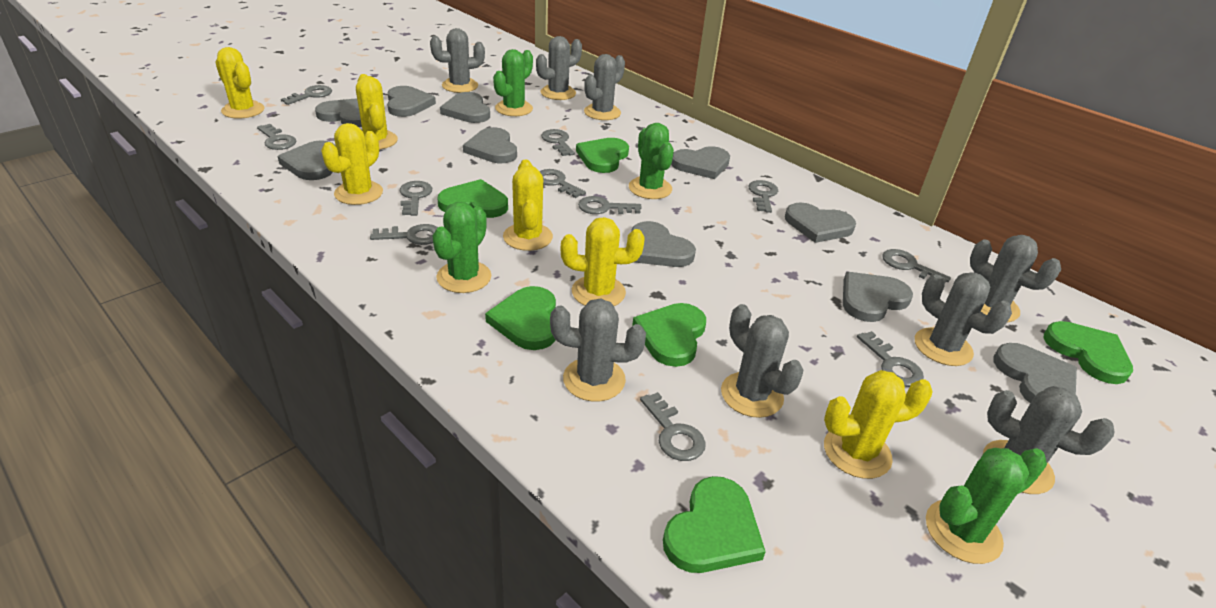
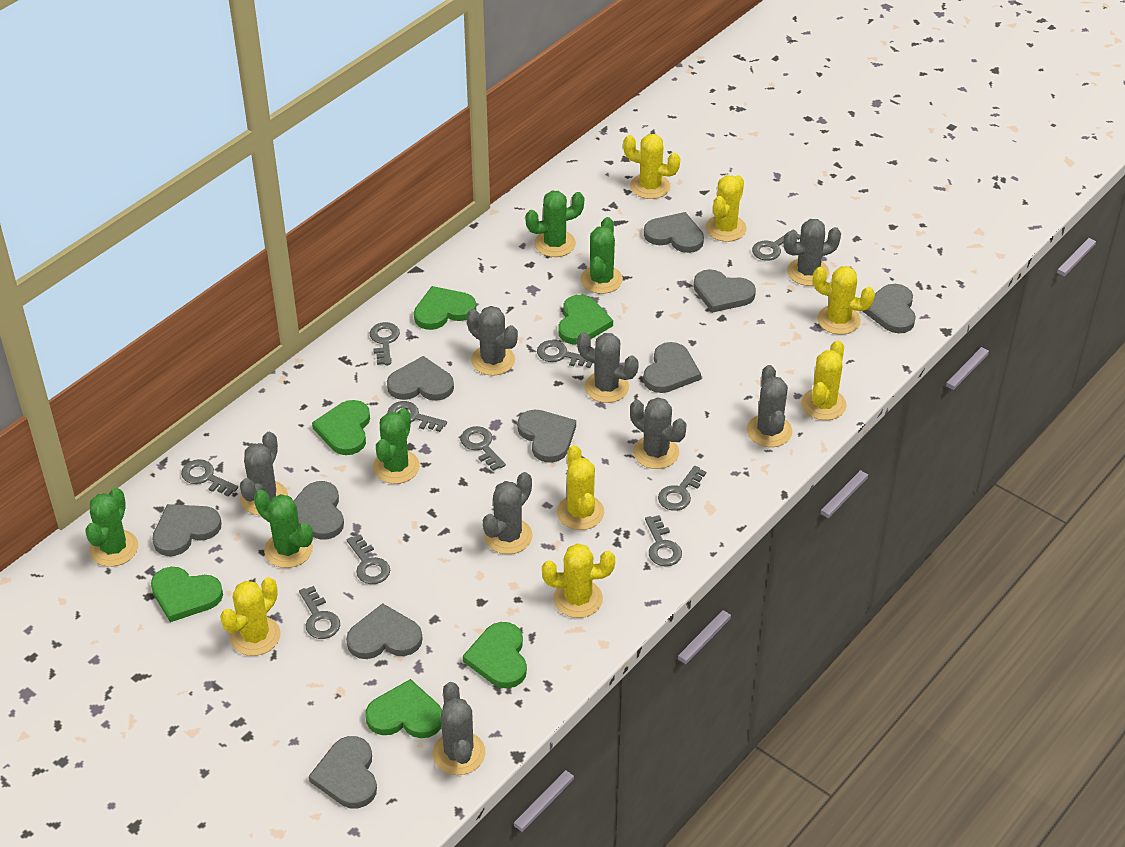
green cactus: [433,202,491,293] [493,49,533,116] [629,123,674,199] [926,448,1047,564] = 4 -> [85,488,138,567] [254,490,313,568] [373,408,420,484] [525,191,584,257] [580,217,623,294] = 5
grey key: [257,124,296,150] [281,85,332,105] [370,224,438,245] [400,181,432,216] [539,169,586,198] [541,129,575,156] [578,196,642,214] [640,392,706,461] [748,180,778,213] [857,331,924,387] [882,249,951,284] = 11 -> [181,459,238,497] [299,586,340,639] [347,534,390,584] [370,322,400,365] [387,401,447,432] [460,426,506,471] [537,340,592,368] [645,515,682,567] [658,466,706,511] [752,230,800,261] = 10
yellow cactus: [215,47,265,118] [321,123,383,205] [356,74,398,150] [503,160,553,251] [561,217,645,306] [824,370,933,479] = 6 -> [220,577,281,656] [542,543,615,618] [557,445,604,530] [623,134,680,199] [705,175,747,242] [801,340,847,420] [813,266,875,335] = 7

